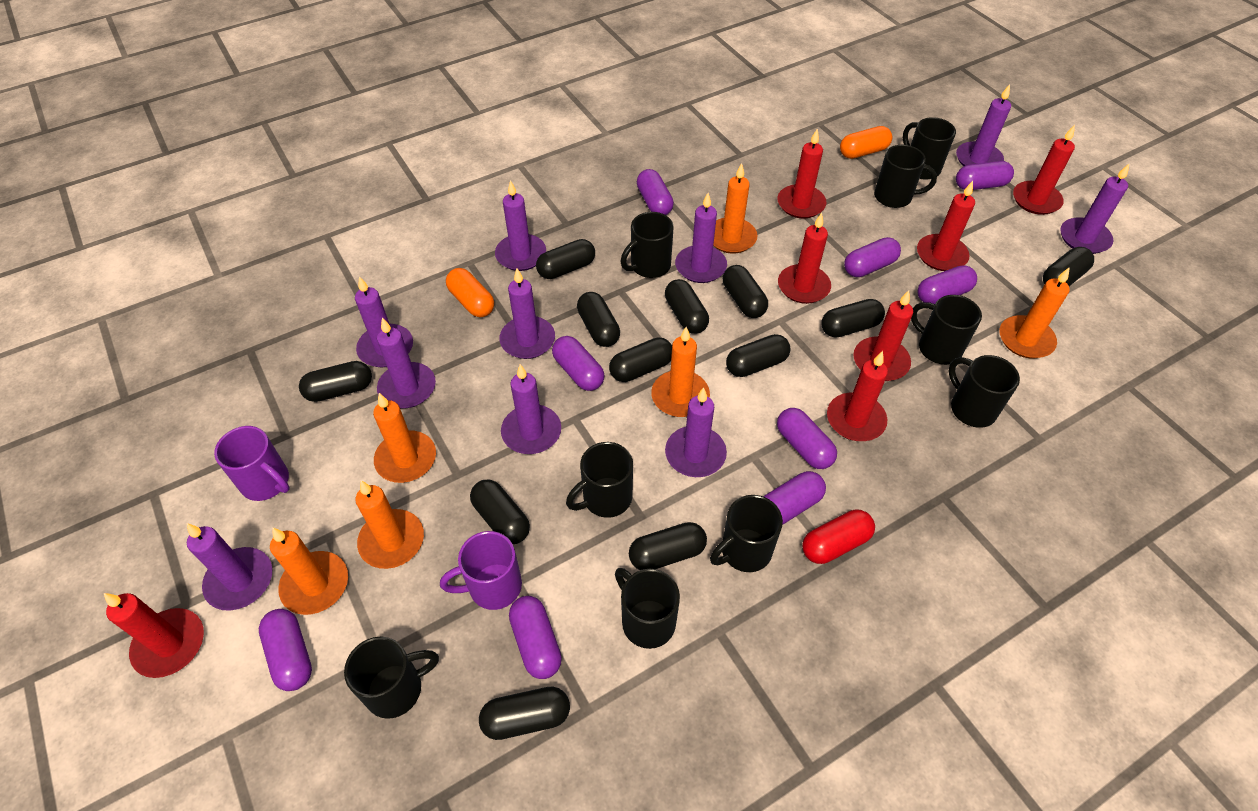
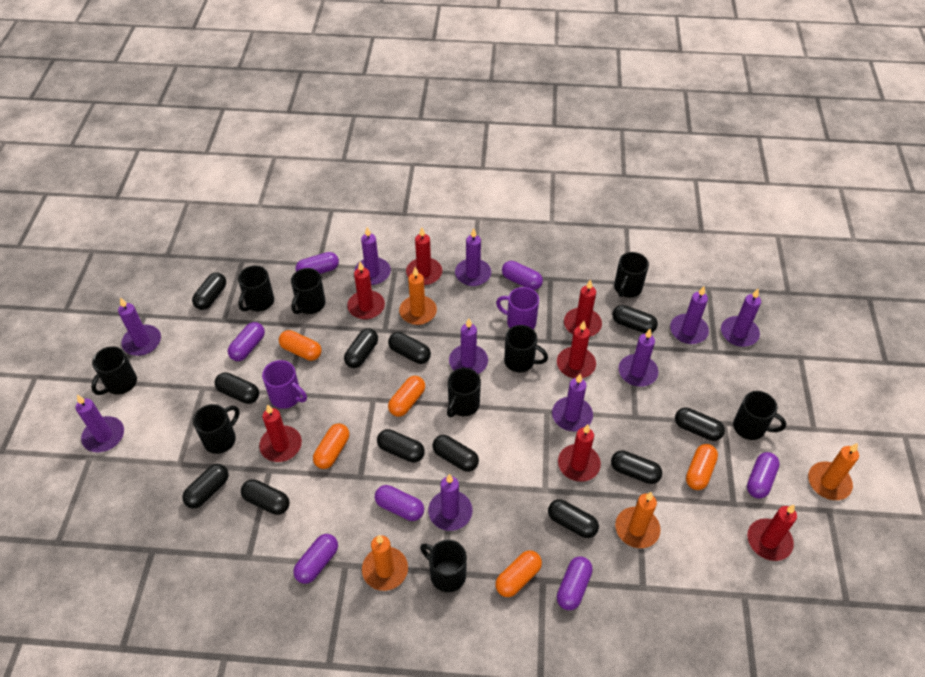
orange candle: [270,528,348,615] [355,480,424,569] [373,393,436,483] [651,327,710,417] [713,163,758,254] [999,267,1070,358] = 6 -> [362,535,408,591] [399,267,437,325] [615,492,661,548] [808,443,859,500] = 4
orange capsule: [446,268,494,317] [840,126,892,159] = 2 -> [279,330,322,361] [313,423,349,469] [388,376,425,417] [495,550,542,597] [686,444,718,490] = 5
purple capsule: [259,609,312,691] [509,596,562,679] [552,336,605,391] [637,169,674,215] [763,471,826,525] [777,408,837,469] [844,237,901,277] [917,265,977,304] [956,161,1014,190] = 9 -> [228,322,265,361] [293,534,338,584] [296,252,339,274] [375,485,424,521] [502,261,543,290] [557,556,593,610] [747,452,780,499] = 7
red capsule: [802,510,875,564] = 1 -> none = 0

